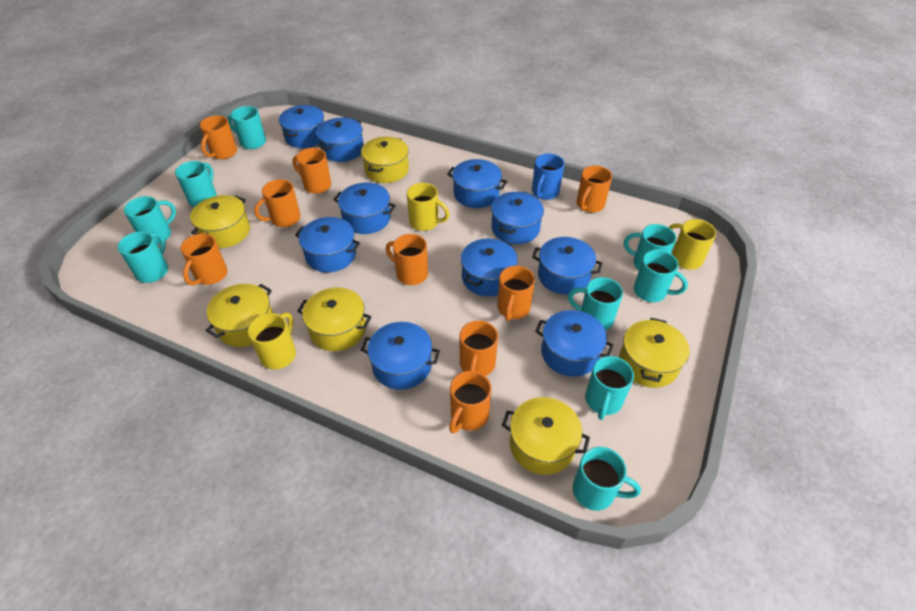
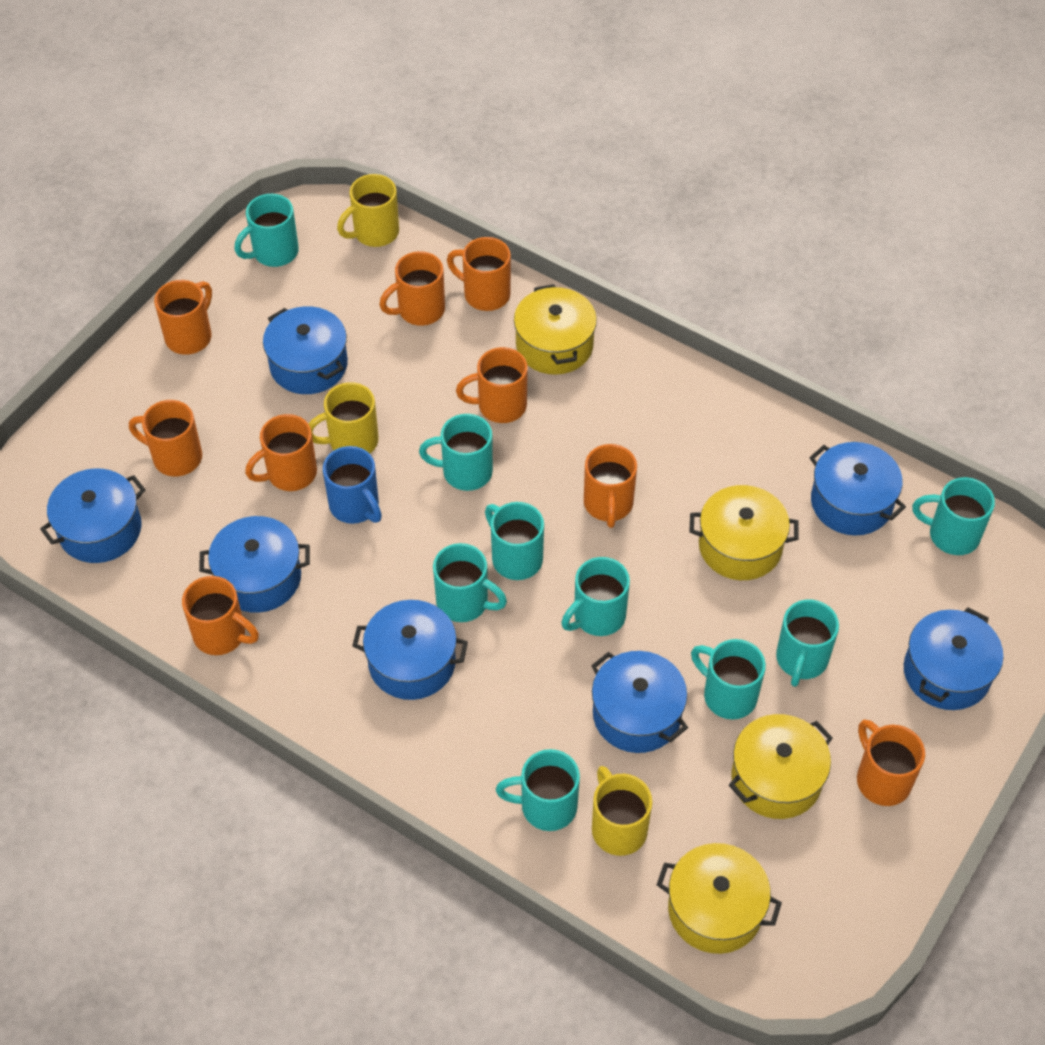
blue pot: [279,105,324,148] [295,217,360,272] [316,117,364,162] [333,183,396,234] [361,322,440,390] [447,159,507,208] [461,238,518,297] [491,192,544,244] [532,237,602,295] [535,310,614,377] = 10 -> [40,468,145,563] [199,516,310,613] [263,306,348,394] [352,600,468,700] [591,651,688,753] [809,442,906,536] [904,608,1003,710] = 7
yellow pot: [190,195,250,248] [206,284,273,347] [297,288,371,351] [361,137,409,183] [502,397,590,475] [619,318,689,388] = 6 -> [514,284,597,375] [657,843,782,954] [689,485,799,580] [729,714,833,819] = 4

